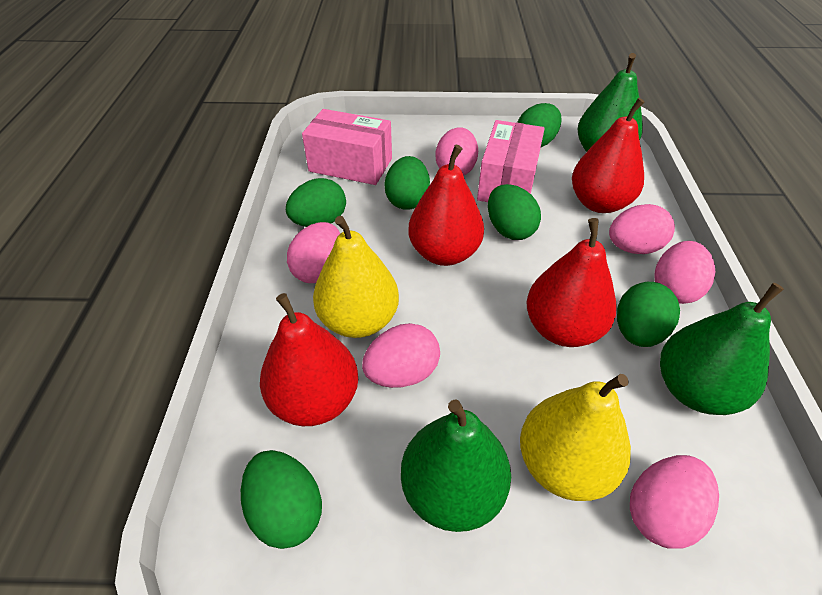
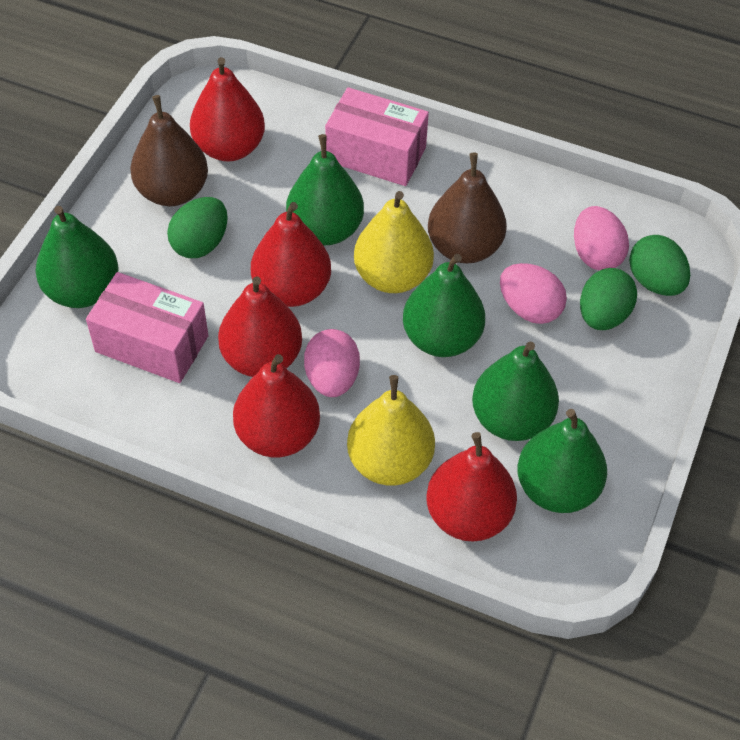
brown pear: none = 0 -> [130,95,208,206] [428,152,507,263] = 2
green egg: [241,450,322,549] [286,178,346,227] [384,156,430,210] [488,184,541,240] [517,103,561,147] [617,282,680,347] = 6 -> [167,197,228,258] [580,268,637,330] [629,235,690,296] = 3
green pear: [401,399,511,532] [578,53,643,152] [660,283,784,415] = 3 -> [36,206,119,308] [286,134,364,245] [403,254,485,357] [472,341,559,441] [517,409,607,513] = 5
pink egg: [287,222,340,283] [362,323,440,388] [436,127,478,176] [609,204,675,254] [630,455,719,549] [655,241,715,304] = 6 -> [304,329,360,397] [500,263,567,324] [574,206,629,271] = 3
red pear: [260,293,358,426] [408,145,484,266] [526,218,616,347] [572,98,645,213] = 4 -> [190,57,265,162] [218,276,302,377] [233,354,320,457] [251,202,331,307] [426,432,517,542] = 5

